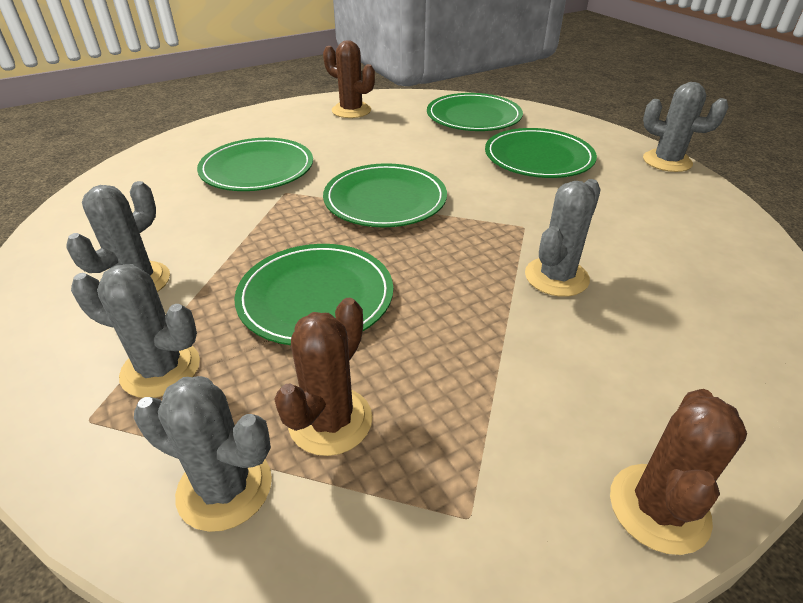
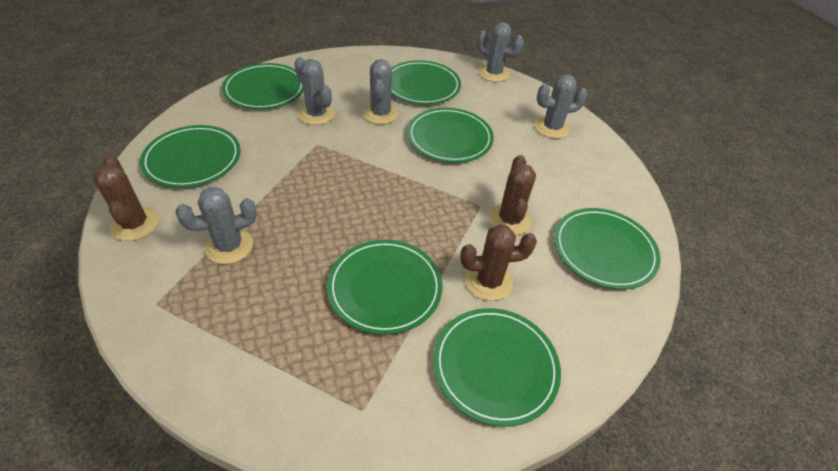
green plate: [197,138,313,191] [234,244,393,345] [323,163,447,227] [427,93,523,131] [485,128,597,178] = 5 -> [140,125,241,188] [222,63,304,109] [327,240,442,335] [391,60,461,105] [407,108,494,163] [433,308,561,427] [554,208,661,289] = 7

